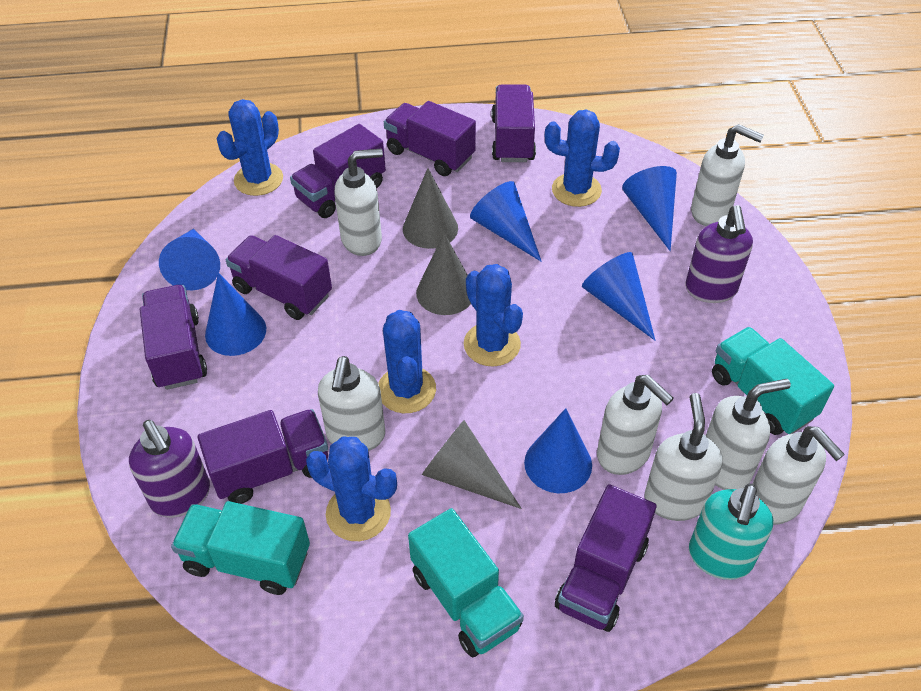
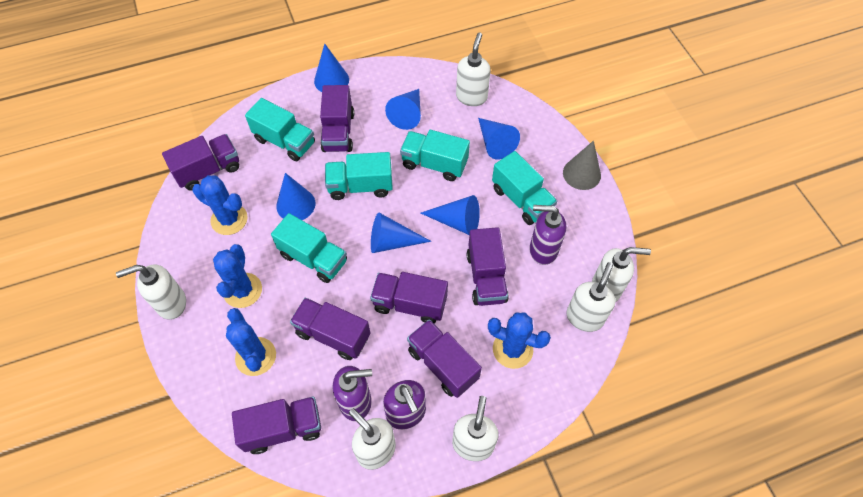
blue cactus: [217,99,283,196] [306,437,397,541] [378,310,436,413] [464,264,523,367] [545,109,620,207] = 5 -> [192,175,248,235] [213,244,262,308] [226,308,276,376] [488,312,551,369] = 4
grey cone: [403,168,458,249] [416,233,471,315] [422,420,522,509] = 3 -> [563,141,601,190] = 1
purple soap dispenser: [129,420,210,518] [685,205,753,303] = 2 -> [333,366,372,421] [383,380,426,430] [530,205,566,265] = 3
turquoise soap dispenser: [689,484,773,580] = 1 -> none = 0
turquoise truck: [171,501,310,595] [408,508,524,657] [712,327,834,435] = 3 -> [245,98,315,161] [271,213,347,283] [325,152,393,200] [400,130,470,181] [492,151,557,225] = 5
white soap dispenser: [318,356,385,451] [334,149,383,256] [597,375,674,475] [645,393,723,521] [691,124,764,226] [706,379,791,490] [752,426,845,525] = 7 -> [116,264,186,320] [349,408,396,470] [452,396,499,461] [456,33,491,106] [566,262,615,332] [592,247,651,302] = 6

